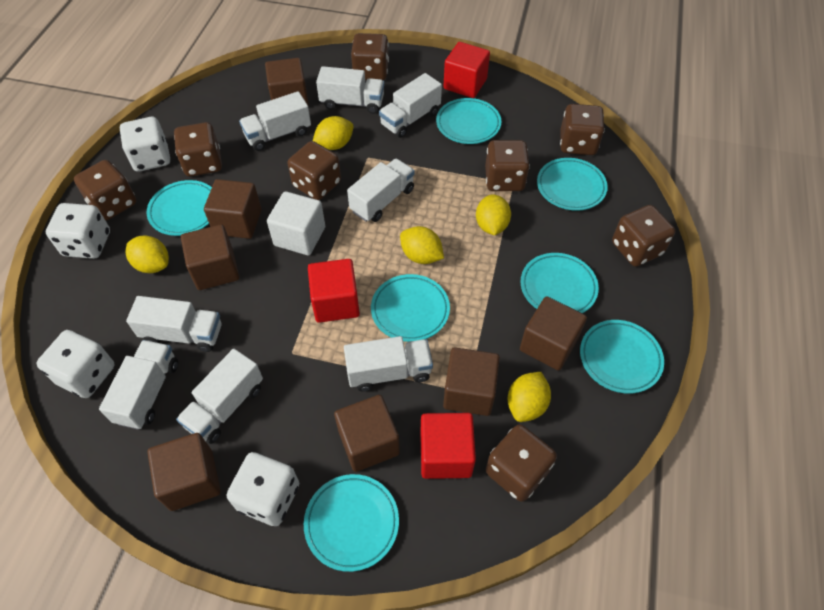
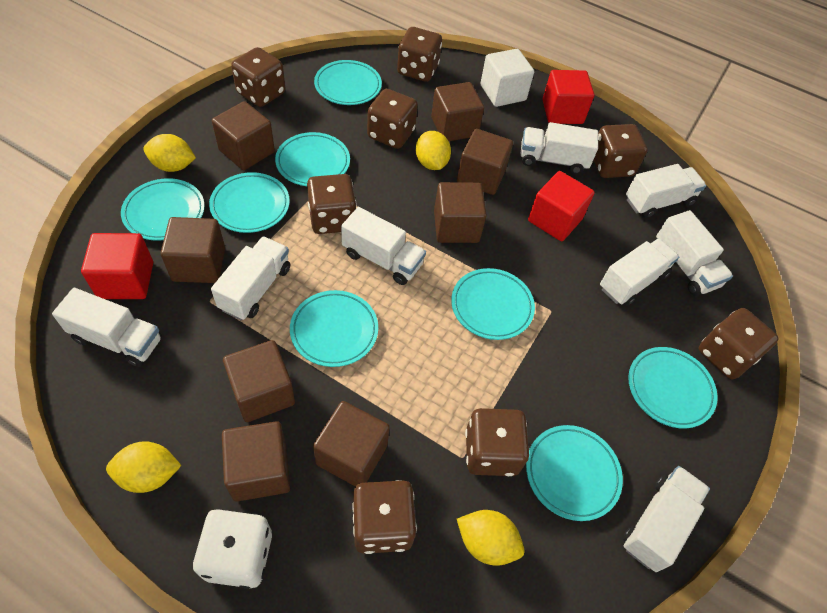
brown cube: [147,433,221,511] [181,224,239,290] [204,179,262,239] [265,58,309,106] [334,395,400,472] [443,347,500,416] [520,296,587,371] = 7 -> [161,217,225,283] [212,101,275,170] [222,421,290,502] [223,340,295,422] [313,401,390,486] [431,82,484,141] [434,182,487,243] [457,129,513,195] = 8
turquoise plate: [147,180,212,236] [304,474,399,572] [371,274,450,342] [436,98,501,144] [520,253,599,313] [537,158,608,211] [580,320,664,394] = 7 -> [121,178,205,241] [209,172,290,233] [275,132,350,186] [290,290,378,367] [314,60,382,105] [451,268,535,340] [526,425,623,521] [628,347,718,428] = 8
white dice: [36,330,115,398] [46,203,110,259] [120,117,170,172] [227,452,299,526] = 4 -> [193,509,272,589] = 1
yellow lemon: [126,236,169,273] [313,116,354,150] [400,226,444,264] [476,194,511,235] [508,372,551,422] = 5 -> [106,441,182,493] [143,134,196,172] [416,131,451,170] [457,510,524,566] = 4

